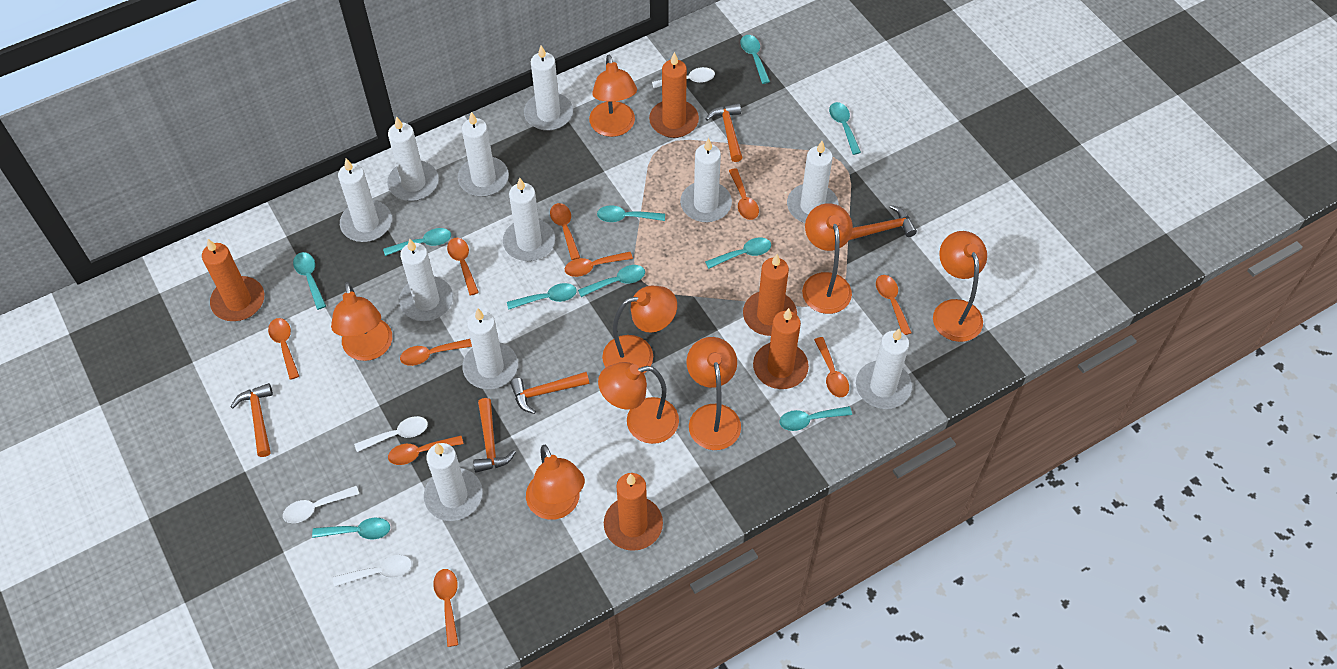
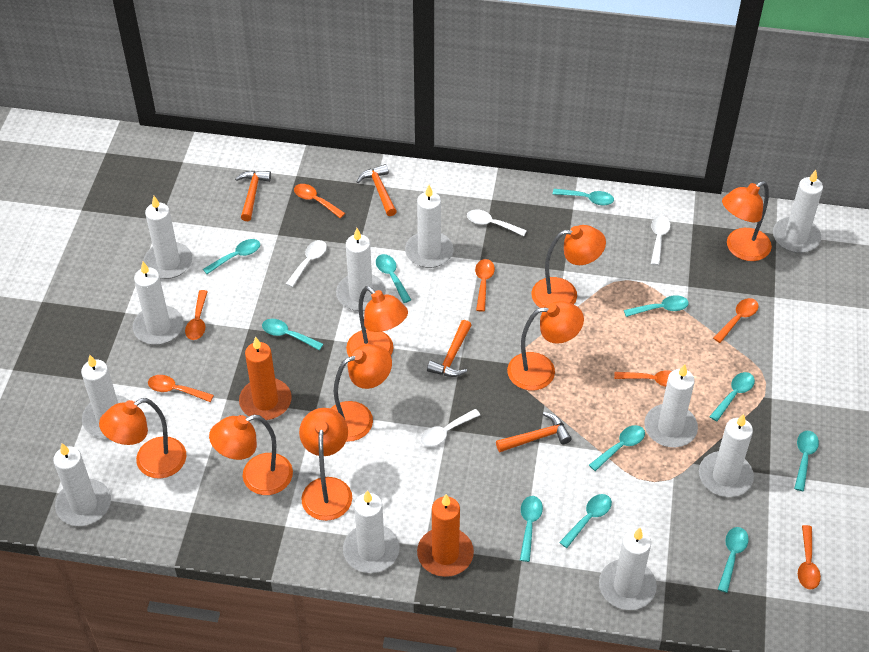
orange candle: [202,239,264,321] [604,473,663,551] [649,52,699,138] [743,254,797,336] [753,308,809,389] = 5 -> [239,337,292,420] [417,494,474,577] = 2
orange hammer: [231,383,273,457] [473,398,516,472] [510,372,589,414] [706,103,743,162] [849,205,917,240] = 5 -> [235,171,271,221] [357,164,397,216] [427,320,472,377] [496,412,571,452] = 4
orange spoon: [268,318,299,380] [388,436,464,465] [400,339,472,366] [433,569,459,647] [447,238,479,296] [550,203,580,260] [565,252,633,277] [729,168,759,220] [814,337,849,397] [876,275,912,335] = 10 -> [148,375,214,402] [185,290,208,340] [294,184,345,218] [475,259,495,312] [614,370,672,387] [713,298,759,343] [798,525,821,590] = 7
turquoise spoon: [293,252,326,310] [312,518,390,539] [383,228,451,256] [507,283,577,310] [578,265,645,297] [597,205,665,222] [705,238,771,269] [740,35,770,84] [779,406,852,431] [829,102,861,155] = 10 -> [203,239,260,274] [262,319,323,350] [376,254,411,303] [520,496,543,562] [553,189,614,206] [559,494,612,548] [589,425,645,471] [624,295,689,317] [709,372,755,422] [718,527,749,593] [794,431,819,491] = 11

